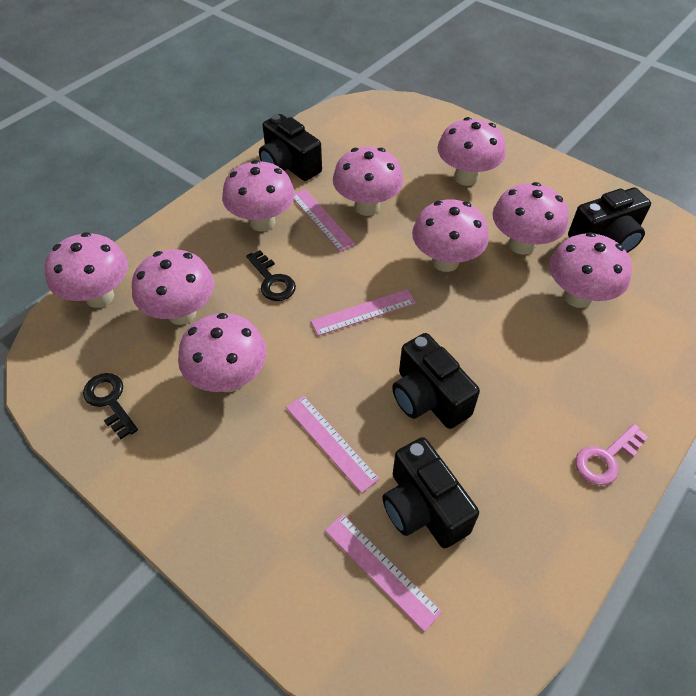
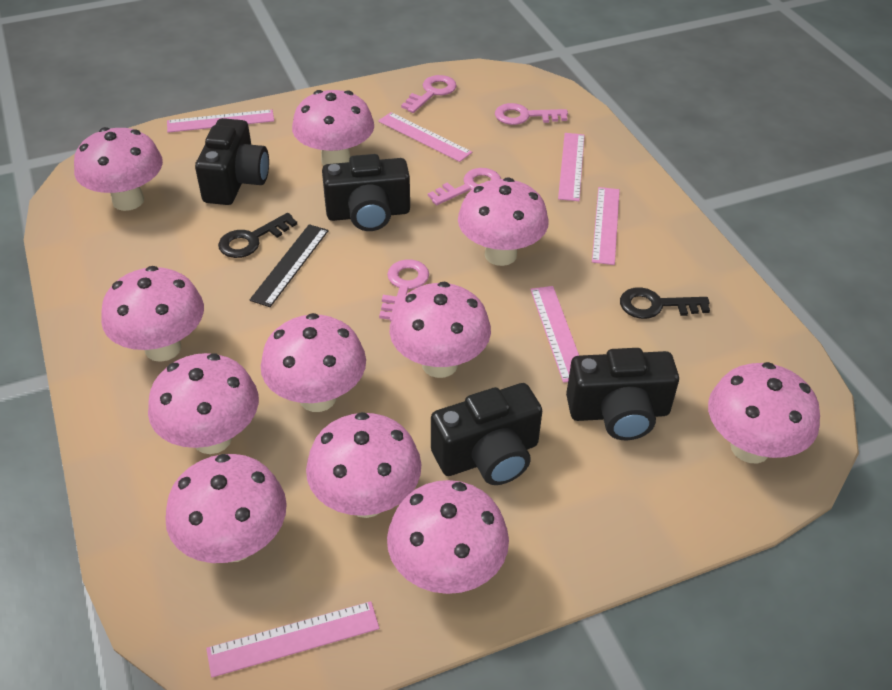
black ruler: none = 0 -> [249,224,329,307] = 1
pink key: [575,424,649,485] = 1 -> [379,259,429,321] [401,75,457,113] [428,168,501,205] [495,103,568,125] = 4
pink mushroom: [45,232,128,308] [132,249,214,325] [178,313,267,392] [222,160,295,232] [333,147,404,216] [412,199,489,272] [438,117,506,186] [493,182,569,255] [549,232,632,308] = 9 -> [74,127,163,211] [101,266,204,362] [148,353,259,454] [165,454,287,563] [261,313,366,412] [292,90,374,166] [306,412,421,518] [387,480,509,594] [390,282,491,378] [458,177,549,266] [708,362,820,463] = 11
pink ruler: [286,395,379,493] [294,189,355,252] [311,289,416,336] [325,514,442,632] = 4 -> [167,109,274,133] [206,601,379,677] [378,112,472,162] [530,286,579,383] [558,133,585,201] [592,187,620,265] = 6

